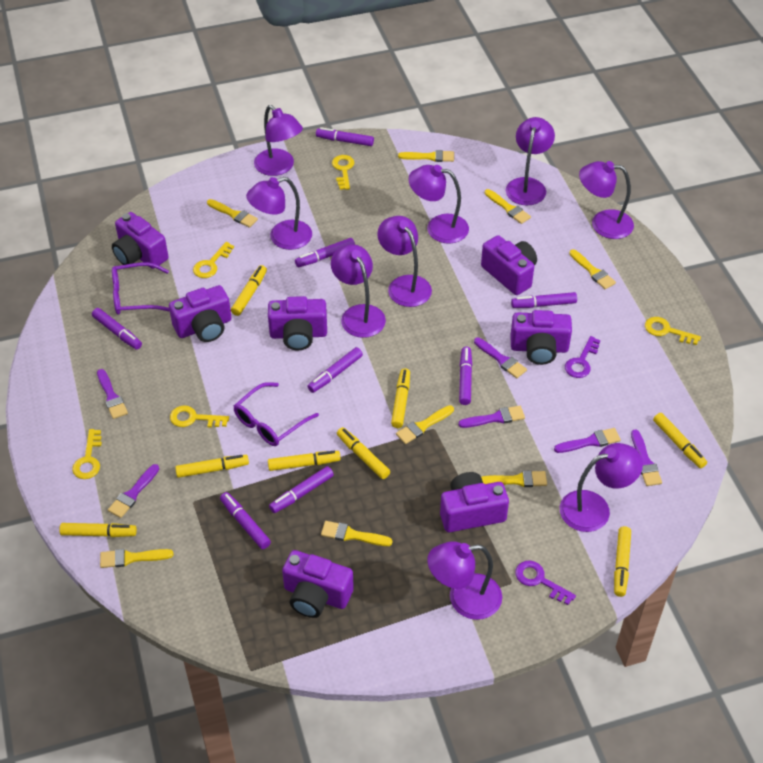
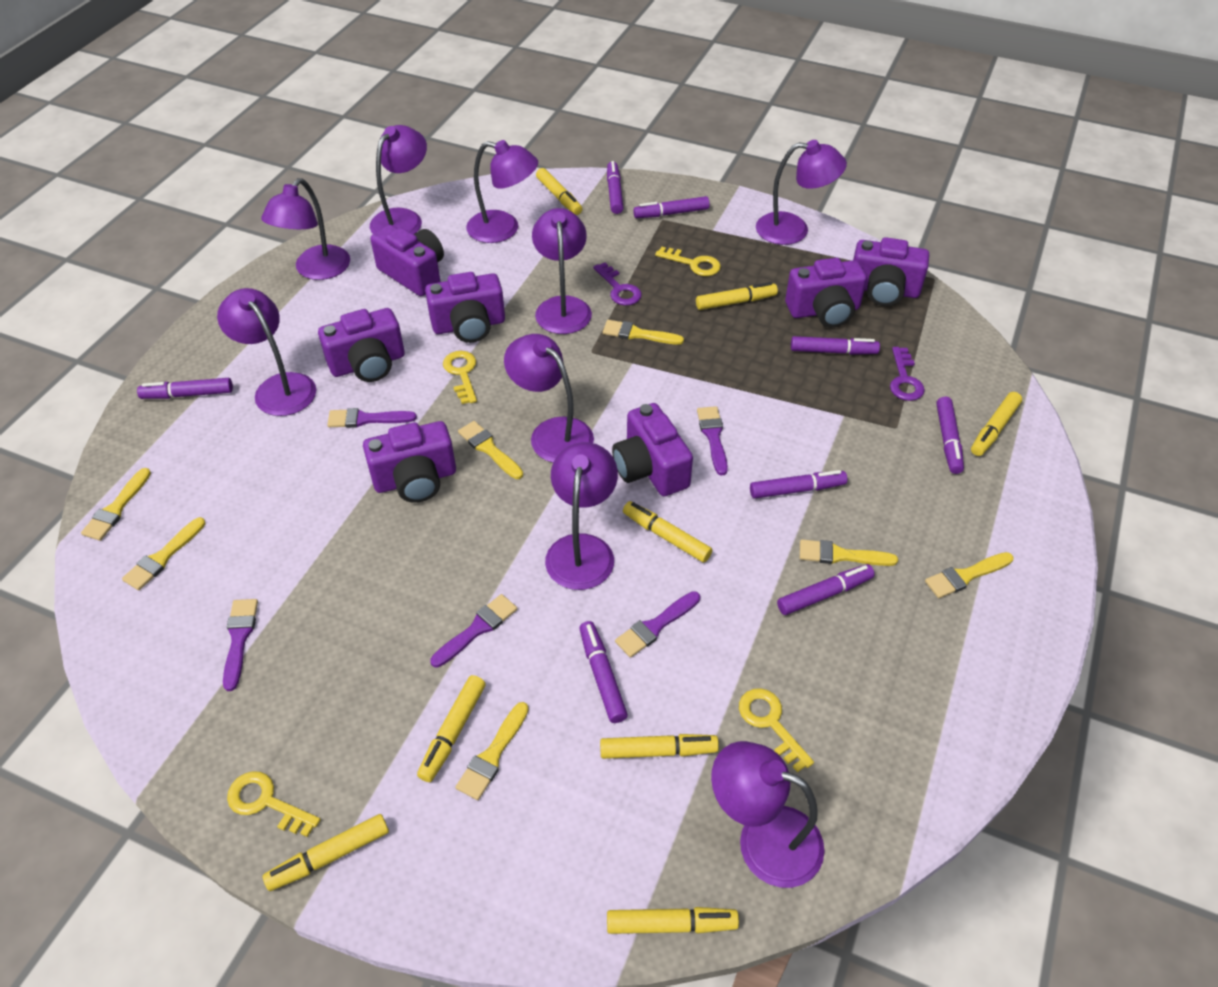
purple brush: [97,369,128,419] [108,464,159,518] [458,406,525,428] [474,337,527,378] [554,428,621,453] [631,429,662,486] = 6 -> [223,599,258,691] [327,408,417,428] [430,594,517,668] [615,591,700,658] [697,406,728,475] = 5
purple glasses: [112,262,170,315] [234,382,319,446] = 2 -> none = 0
yellow brush: [100,549,173,568] [207,199,258,228] [321,521,393,546] [396,405,454,444] [398,150,454,162] [481,471,547,487] [485,189,531,224] [569,249,616,289] = 8 -> [81,468,151,541] [122,517,206,590] [455,702,529,800] [458,421,523,479] [603,320,684,345] [800,539,898,566] [925,552,1014,598] = 7
yellow key: [72,429,102,479] [170,406,229,428] [193,242,234,278] [332,155,354,190] [645,317,701,345] = 5 -> [227,771,321,837] [443,351,477,404] [655,246,721,276] [739,688,814,772] = 4

